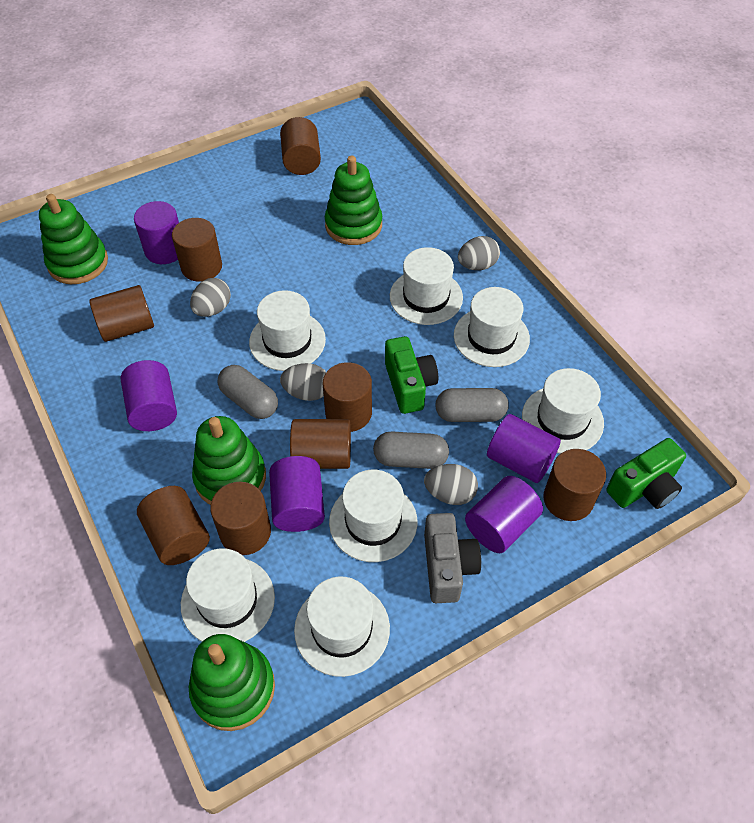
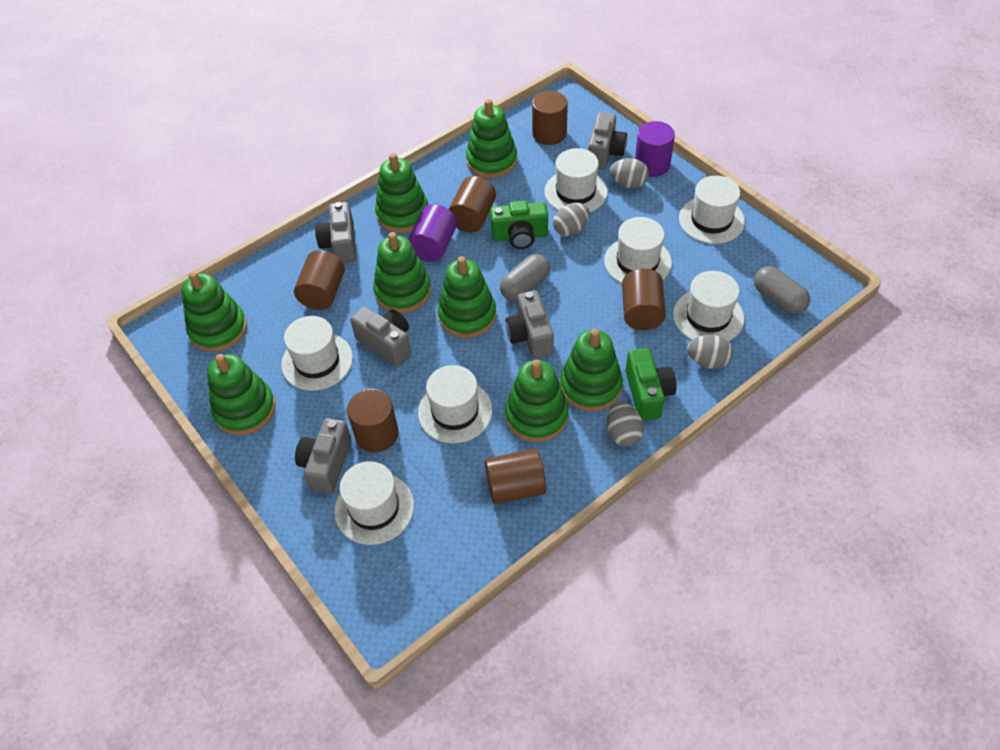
brown cylinder: [89,285,154,342] [137,486,210,565] [172,218,222,282] [210,482,271,555] [280,117,321,175] [290,419,351,469] [323,362,372,432] [543,449,606,521] = 8 -> [294,250,345,310] [347,389,399,452] [449,176,496,232] [484,449,547,505] [532,91,568,145] [622,269,666,330] = 6
green stacking toy: [39,194,108,284] [189,634,275,731] [192,416,266,505] [325,156,382,245] = 4 -> [181,271,247,352] [207,354,276,435] [373,232,431,313] [375,153,428,233] [438,256,496,338] [466,99,517,178] [505,360,569,442] [560,329,623,412] = 8
grey camera: [424,513,481,603] = 1 -> [295,418,352,494] [315,202,356,263] [350,307,411,366] [506,290,554,359] [588,112,627,170] = 5
grey capsule: [218,365,278,419] [373,432,449,469] [435,388,509,422] = 3 -> [500,254,550,301] [754,266,810,314] = 2
purple cylinder: [121,360,177,431] [134,201,179,264] [269,456,325,532] [465,476,543,553] [487,414,561,483] = 5 -> [408,204,457,262] [635,121,675,177] = 2

